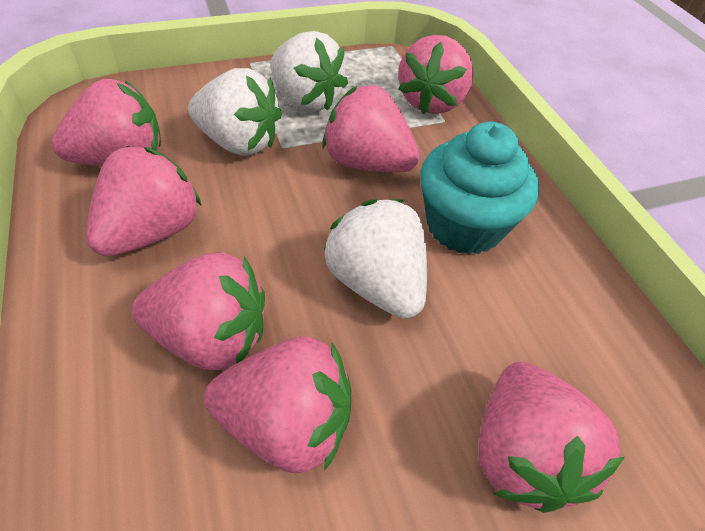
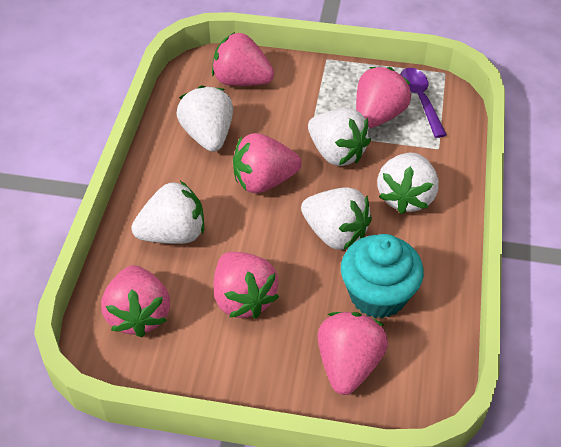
pink strawberry: [51,79,161,166] [86,146,202,256] [132,252,265,370] [204,337,351,474] [322,85,420,172] [398,35,474,114] [479,362,625,513] = 7 -> [101,265,170,337] [212,32,274,86] [214,252,279,318] [233,133,302,193] [318,312,388,395] [356,67,411,129] = 6
purple spoon: none = 0 -> [400,68,447,138] = 1
white strawberry: [188,68,282,156] [271,31,348,112] [323,199,427,319] = 3 -> [131,181,204,244] [176,85,233,152] [301,187,372,250] [308,108,371,166] [377,153,439,214] = 5

